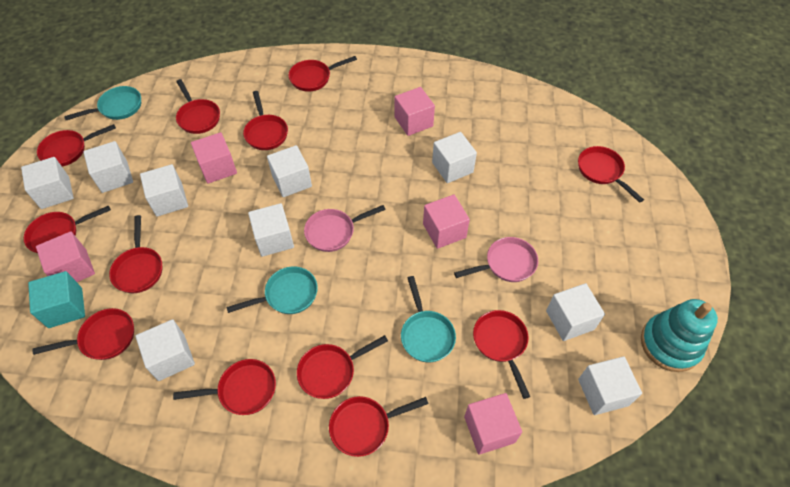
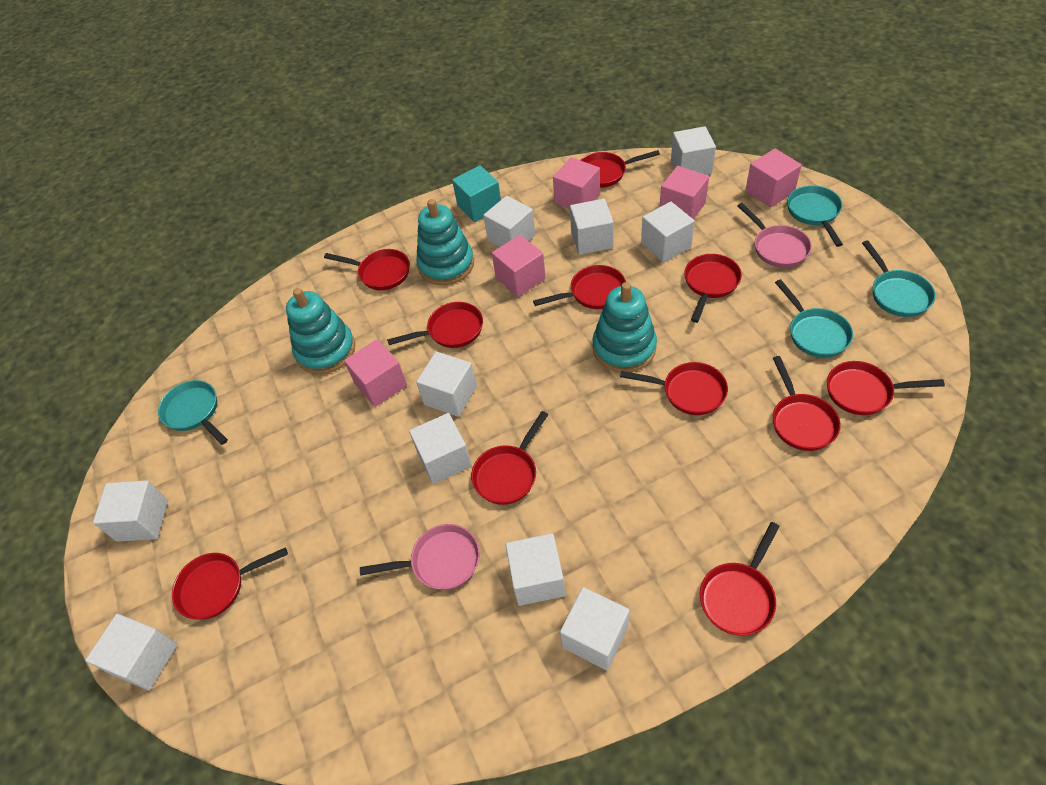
red pan: [24,205,111,253] [32,308,134,360] [37,124,116,167] [109,215,162,293] [173,359,276,415] [176,79,220,134] [243,91,288,150] [289,56,357,92] [297,335,388,399] [329,396,429,457] [473,310,530,399] [578,146,644,203] = 12 -> [172,547,288,620] [324,249,410,290] [387,302,483,348] [471,411,548,505] [533,265,626,309] [580,150,660,188] [620,362,728,415] [684,254,742,323] [700,522,780,635] [773,356,841,451] [827,361,945,415] = 11
turquoise pan: [64,86,141,120] [226,266,318,314] [401,276,456,362] = 3 -> [158,380,228,445] [775,279,853,358] [787,185,843,247] [862,240,936,317] = 4
turquoise stacking toy: [641,299,718,372] = 1 -> [286,288,355,374] [416,199,474,285] [593,282,657,372] = 3
white cube: [21,157,74,209] [83,141,133,193] [135,319,195,381] [140,164,188,217] [248,203,294,257] [267,145,312,197] [432,132,477,183] [546,283,605,341] [578,356,642,415] = 9 -> [85,614,178,690] [93,480,168,542] [409,413,472,484] [416,352,477,417] [483,196,535,247] [506,533,565,606] [560,587,629,670] [570,199,614,255] [641,201,695,263] [671,126,716,175] = 10

